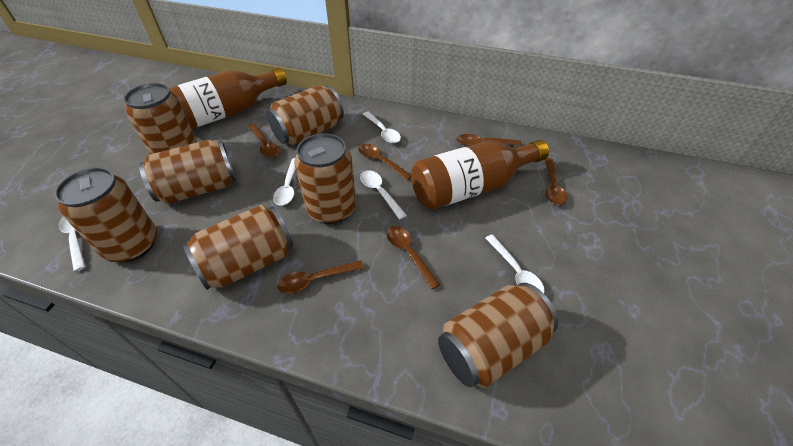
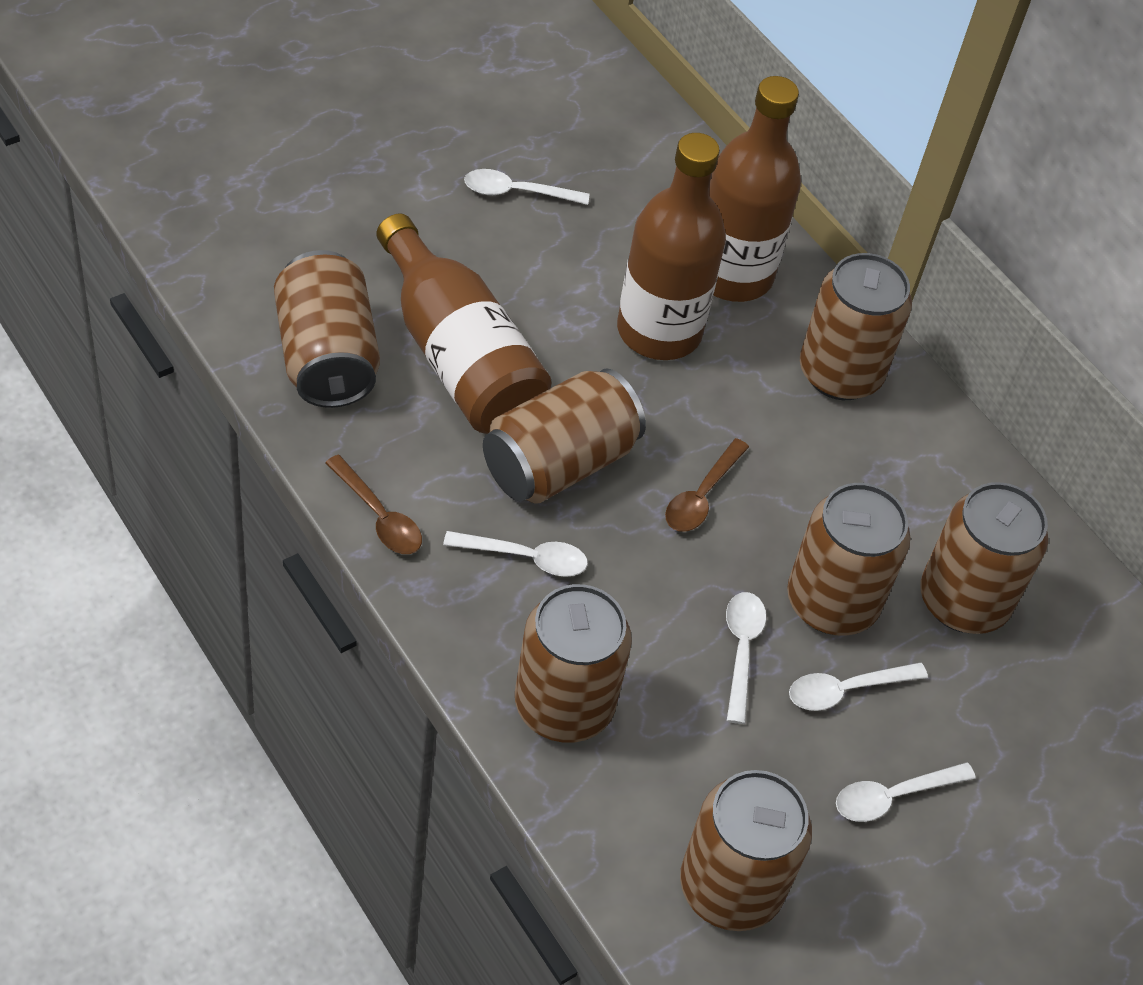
brown bottle: [169,68,287,129] [411,140,549,210] = 2 -> [376,213,551,434] [617,133,726,360] [709,76,801,302] = 3
brown spoon: [248,124,280,158] [277,260,364,294] [358,144,411,180] [386,226,441,289] [456,134,522,146] [545,158,567,205] = 6 -> [325,455,422,554] [665,438,749,532] = 2

